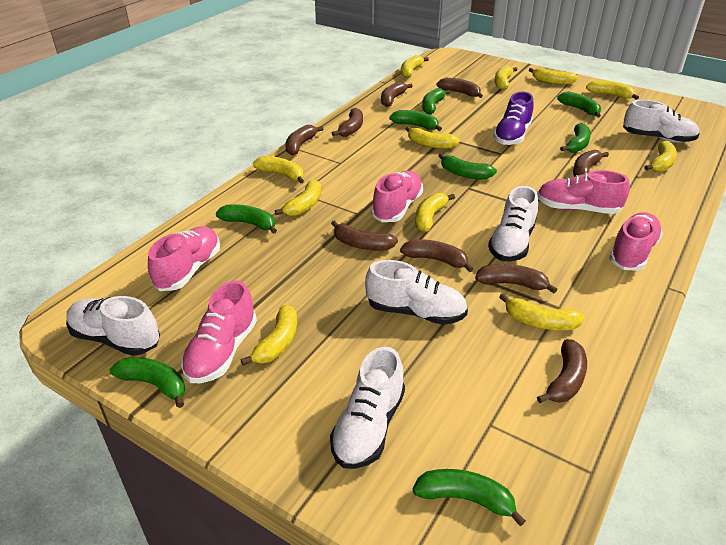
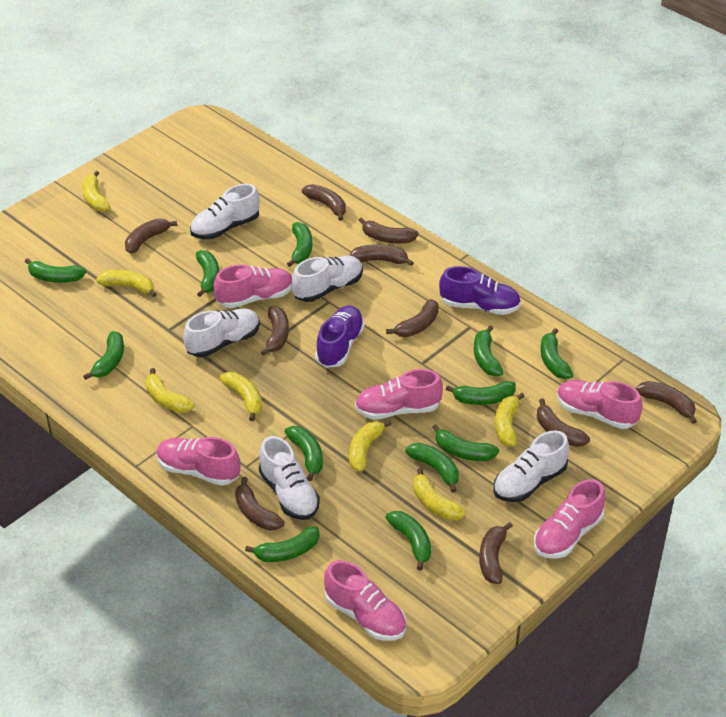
brown banana: [286,125,323,155] [331,220,398,251] [332,108,363,137] [381,82,413,107] [400,239,473,272] [436,78,483,98] [475,264,557,293] [537,339,587,403] [573,150,609,177] = 9 -> [125,218,177,254] [235,477,285,531] [261,306,289,356] [302,184,346,221] [350,244,414,266] [359,217,419,244] [386,299,439,337] [479,522,513,584] [537,399,590,447] [636,381,697,424] = 10
green banana: [110,357,185,408] [216,204,277,234] [389,110,442,131] [412,469,526,527] [422,88,451,115] [439,153,497,179] [557,92,601,118] [560,123,591,153] = 8 -> [25,258,86,283] [83,331,124,380] [196,250,219,297] [245,526,320,562] [285,426,323,481] [287,222,312,267] [385,511,431,570] [405,443,459,493] [432,424,499,461] [446,381,516,405] [474,325,503,376] [541,328,573,379] = 12
pink shoe: [148,226,220,291] [181,281,257,383] [371,171,423,222] [537,170,630,214] [609,212,663,271] = 5 -> [157,437,240,486] [214,265,292,308] [324,560,406,641] [355,369,443,420] [534,479,605,559] [557,380,643,429] = 6
purple shoe: [493,92,534,145] = 1 -> [315,305,365,368] [439,266,521,315] = 2
yellow banana: [241,305,297,366] [253,156,304,184] [275,179,321,216] [401,55,429,78] [405,127,460,149] [415,193,455,232] [495,66,518,90] [499,293,585,330] [529,68,578,85] [586,80,639,100] [644,141,677,172] = 11 -> [82,171,110,212] [96,270,157,297] [146,368,195,413] [219,372,262,421] [349,420,392,472] [413,468,466,520] [495,393,525,446] = 7

